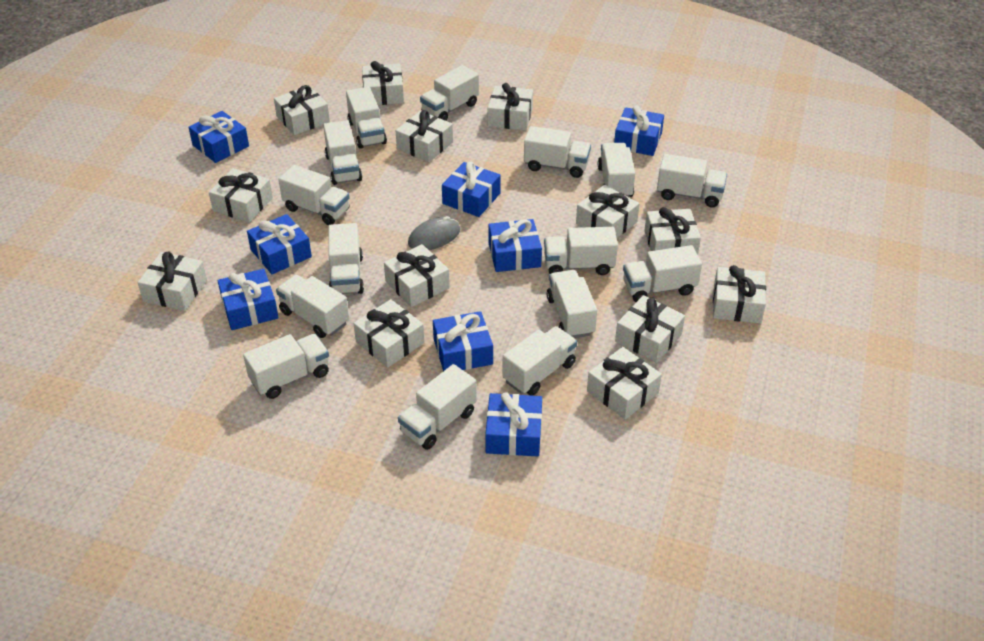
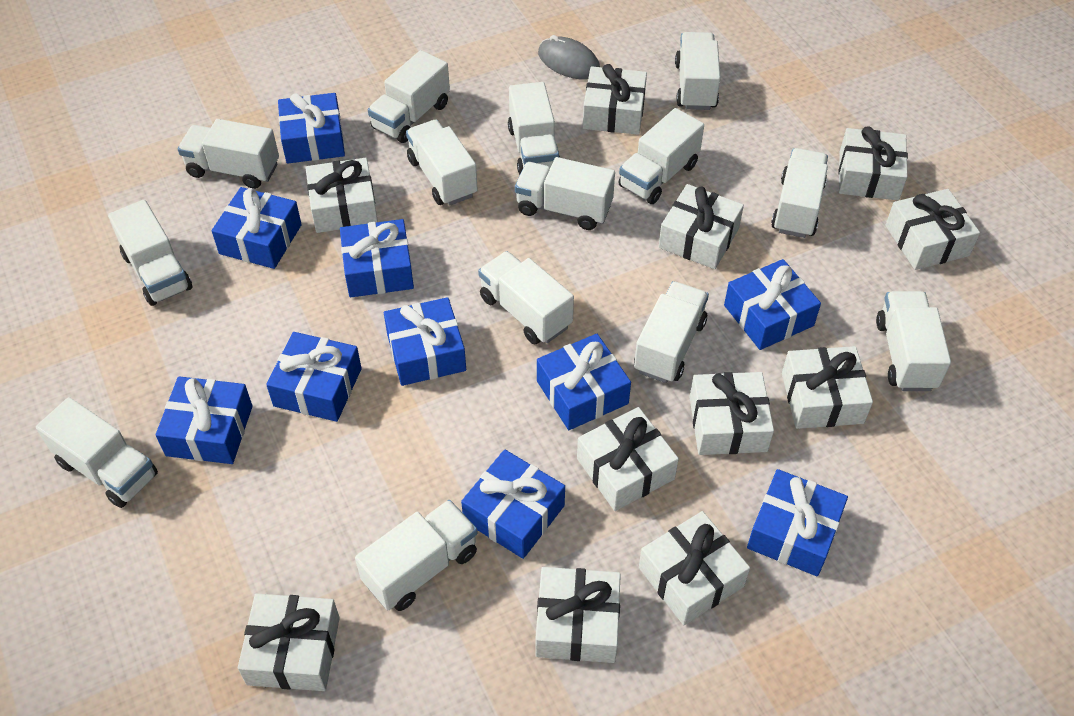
blue gift: [188,111,249,163] [218,269,279,330] [247,214,312,274] [433,311,493,371] [442,162,501,217] [485,392,542,456] [488,219,542,272] [614,105,664,156] = 8 -> [156,376,253,464] [212,187,302,269] [266,332,362,422] [278,93,345,164] [340,219,414,297] [384,297,466,386] [461,449,565,559] [537,334,631,430] [724,259,821,350] [747,469,848,577] = 10
white gift: [137,251,207,311] [209,168,273,222] [274,85,330,135] [354,299,425,368] [362,61,404,105] [384,244,450,307] [396,110,453,162] [487,83,533,130] [576,185,639,238] [587,347,662,419] [615,295,685,363] [644,207,701,255] [713,265,766,324] = 13 -> [237,593,340,691] [305,158,378,233] [535,567,621,663] [577,407,679,511] [583,64,647,135] [639,511,750,625] [659,184,744,269] [690,372,774,455] [782,346,873,429] [838,126,908,200] [885,189,980,270] = 11
white truck: [243,334,329,399] [276,275,349,338] [278,165,350,225] [323,120,362,185] [328,223,364,294] [346,87,387,149] [398,364,477,450] [420,65,479,121] [502,326,577,396] [524,126,591,178] [544,227,618,275] [547,270,597,338] [598,143,635,197] [623,245,702,302] [657,154,727,207] = 15 -> [36,397,158,508] [108,200,192,306] [178,119,279,189] [355,500,478,611] [368,50,450,143] [406,120,478,206] [478,251,574,345] [508,82,560,175] [515,157,615,230] [618,108,704,204] [634,281,709,383] [675,32,720,110] [771,148,828,238] [876,291,951,391] = 14

